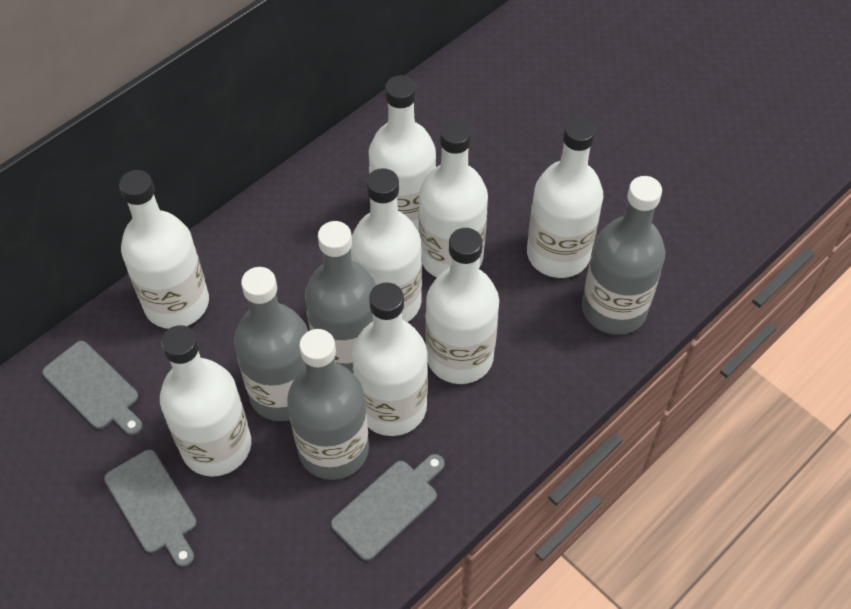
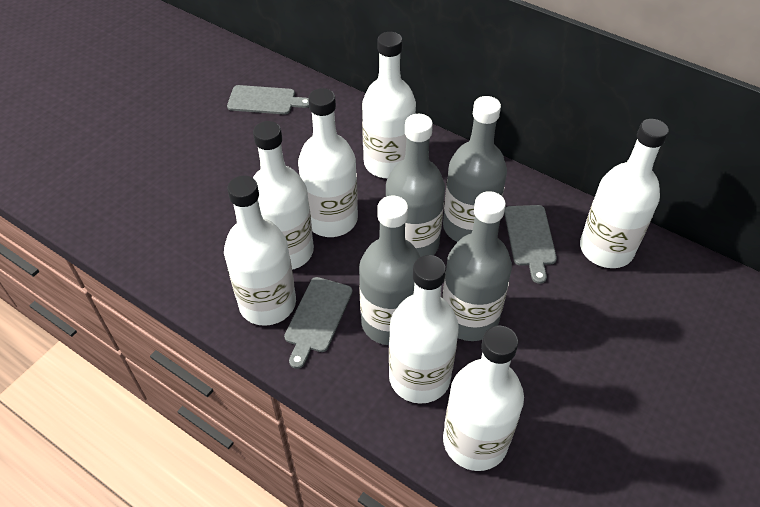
white bottle: [119,170,209,329] [160,325,251,477] [351,168,422,322] [352,282,428,436] [369,75,436,232] [419,120,488,277] [426,228,499,384] [527,117,603,278] = 8 -> [224,176,296,326] [253,121,314,270] [298,88,358,237] [362,32,416,178] [389,255,459,404] [443,326,524,471] [580,119,669,268] = 7

